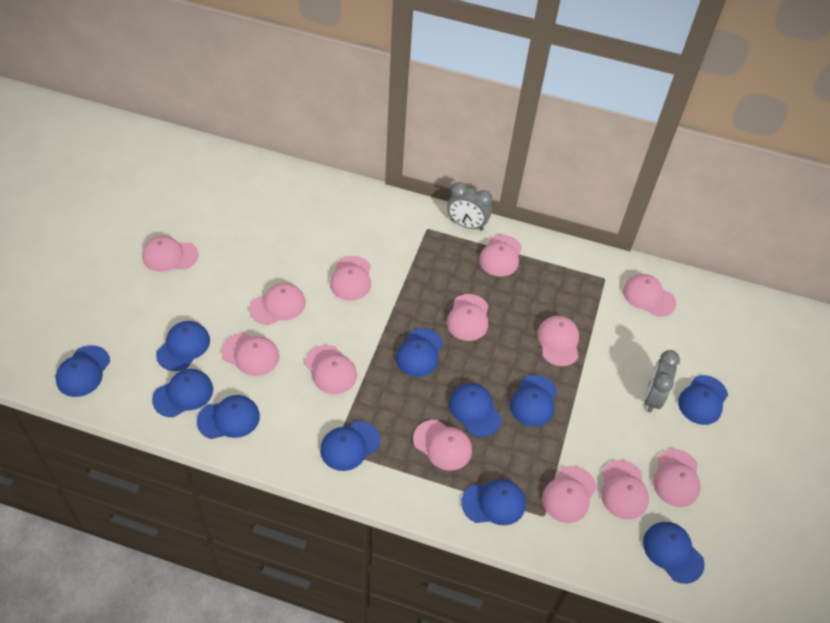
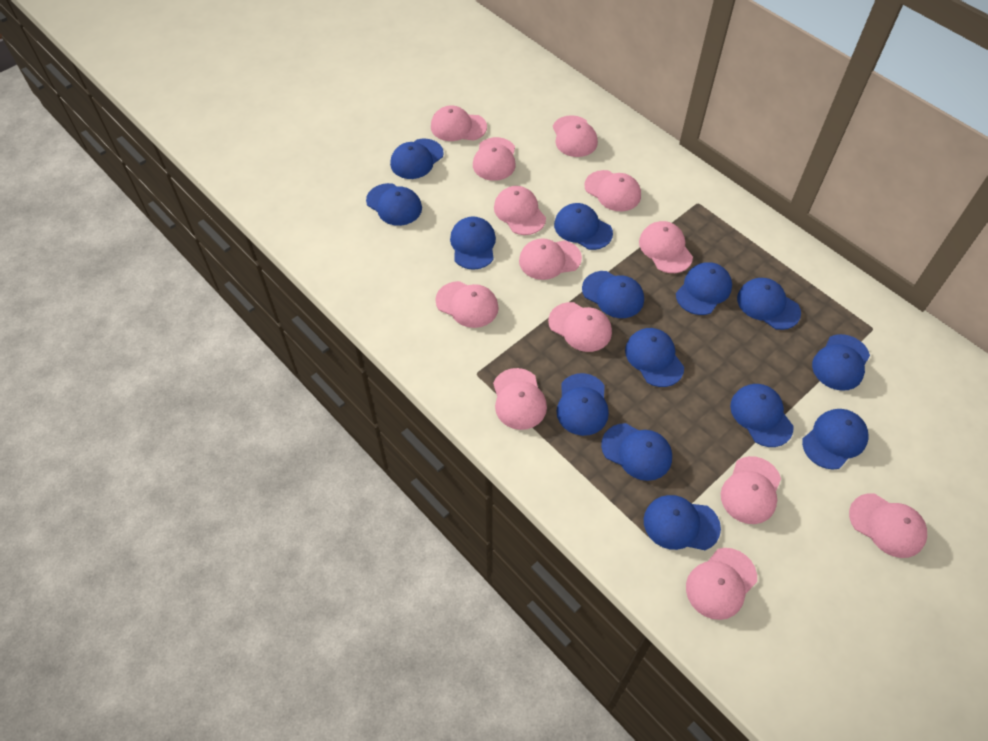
blue cap: [55,345,110,397] [152,369,213,417] [156,321,210,371] [197,395,260,439] [320,421,380,471] [396,328,443,377] [449,383,502,437] [461,479,526,525] [510,375,557,427] [643,522,705,584] [678,375,728,425] = 11 -> [366,183,422,226] [390,139,444,179] [450,216,496,270] [554,203,613,250] [556,373,609,436] [582,271,644,318] [601,423,672,481] [625,328,684,387] [644,495,721,550] [676,262,732,315] [730,384,794,447] [737,278,801,330] [802,409,869,470] [812,334,870,391] = 14
grey clock: [447,182,492,231] [644,350,680,413] = 2 -> none = 0

